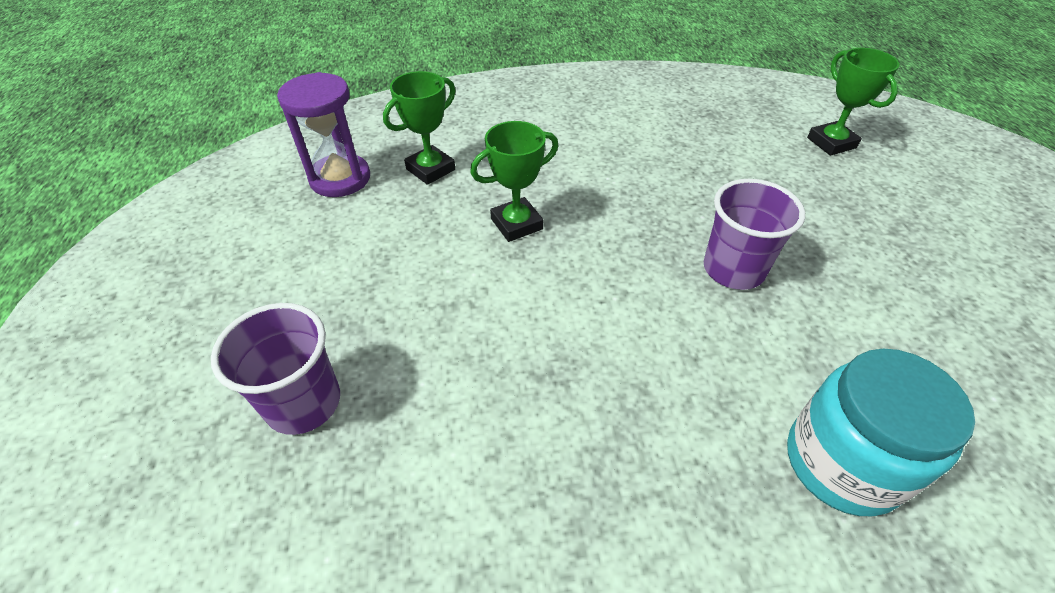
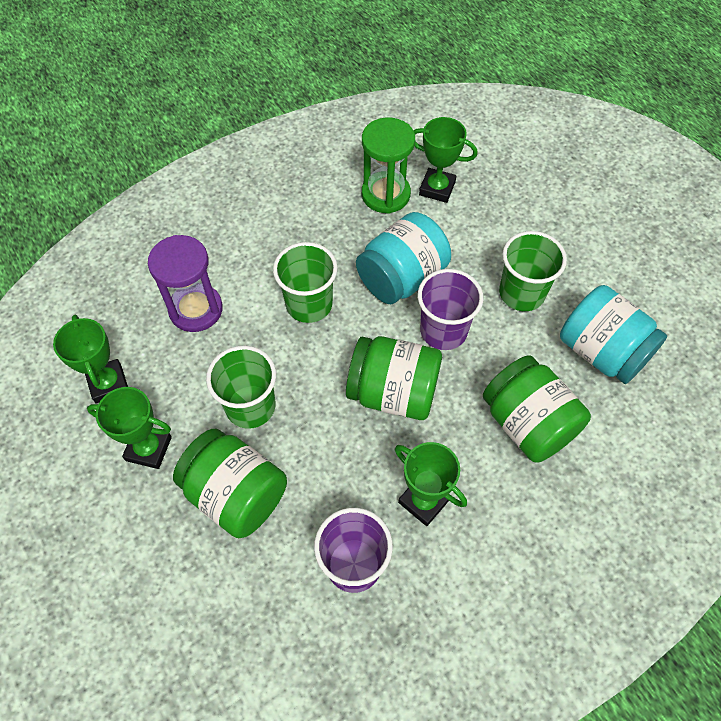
green cup: none = 0 -> [206,346,276,429] [273,242,338,323] [499,231,567,311] = 3
green hourglass: none = 0 -> [362,118,415,214] = 1
green jar: none = 0 -> [173,429,287,538] [346,336,442,420] [483,355,591,463] = 3
green trophy: [383,71,456,185] [470,121,558,242] [807,48,899,156] = 3 -> [53,315,128,404] [87,387,172,469] [395,442,467,526] [413,117,478,203] = 4
turquoise jar: [787,348,975,516] = 1 -> [356,212,451,304] [560,285,667,384] = 2

